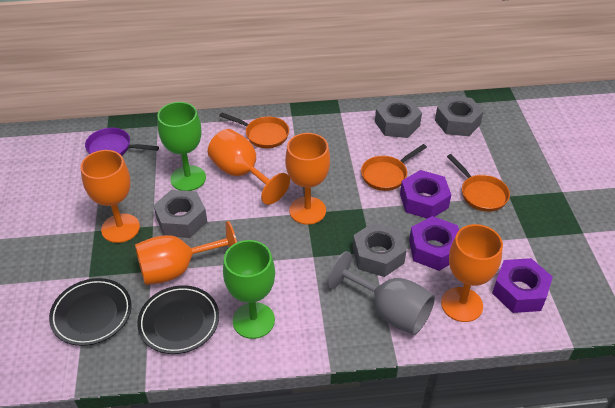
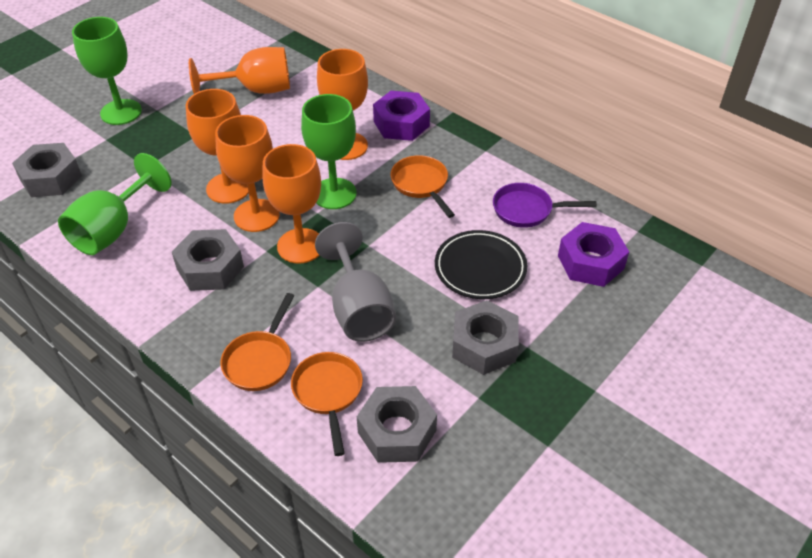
black plate: [49,278,132,346] [137,285,219,354] = 2 -> [435,230,527,299] = 1
green goblet: [157,102,206,191] [223,240,275,339] = 2 -> [58,153,172,255] [72,17,142,125] [301,94,357,209] = 3
purple nut: [400,170,451,219] [409,216,459,271] [492,258,553,313] = 3 -> [373,91,430,141] [558,222,629,287] = 2

